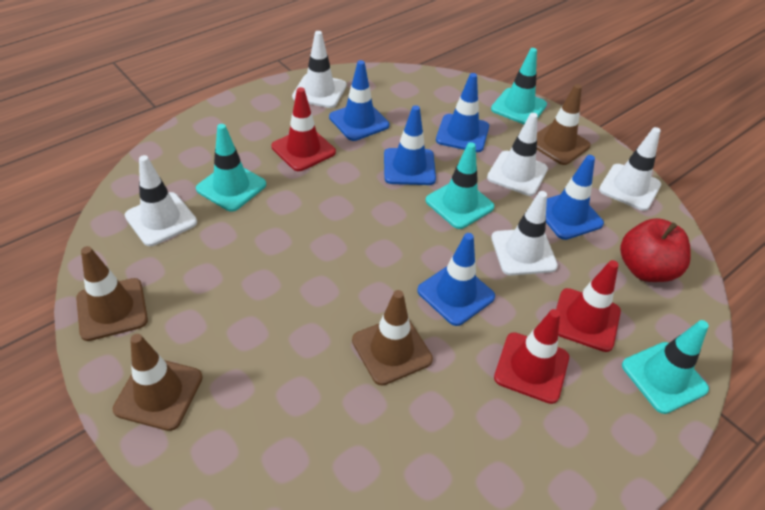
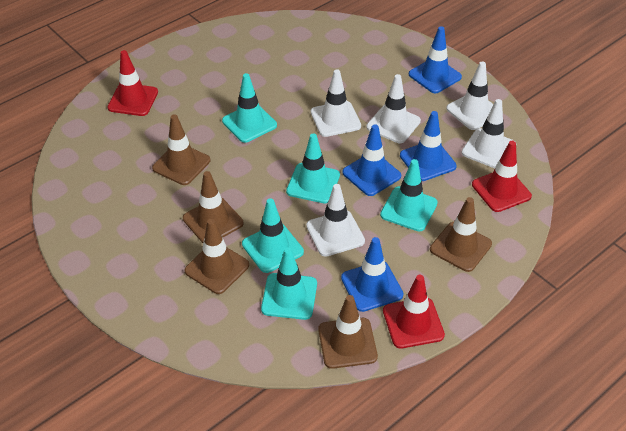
blue traffic cone: [329,60,389,141] [384,105,436,185] [417,233,495,326] [436,73,489,152] [546,155,604,240] = 5 -> [341,237,404,312] [342,124,401,196] [400,111,457,181] [409,26,462,93] = 4
brown traffic cone: [76,246,148,341] [113,334,203,431] [352,290,433,386] [537,84,591,165] = 4 -> [152,114,210,185] [183,171,244,243] [184,219,249,294] [318,295,378,369] [430,197,492,272] = 5
red apple: [620,218,691,282] = 1 -> none = 0
turquoise traffic cone: [196,124,266,212] [426,142,494,229] [491,48,547,124] [622,320,709,414] = 4 -> [222,73,277,143] [242,198,304,273] [261,247,317,320] [286,133,340,204] [380,159,438,231] = 5

